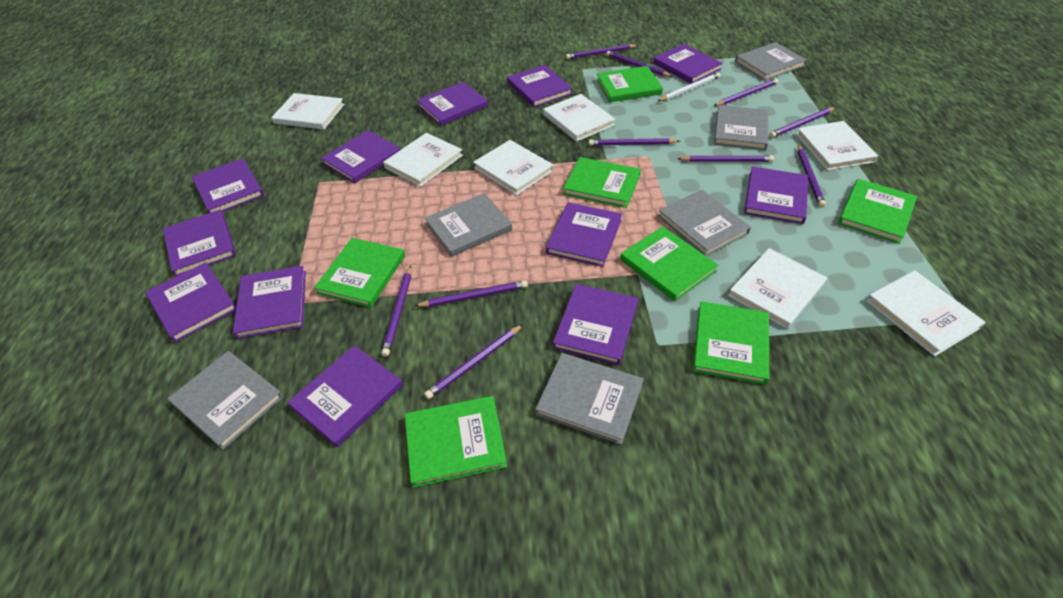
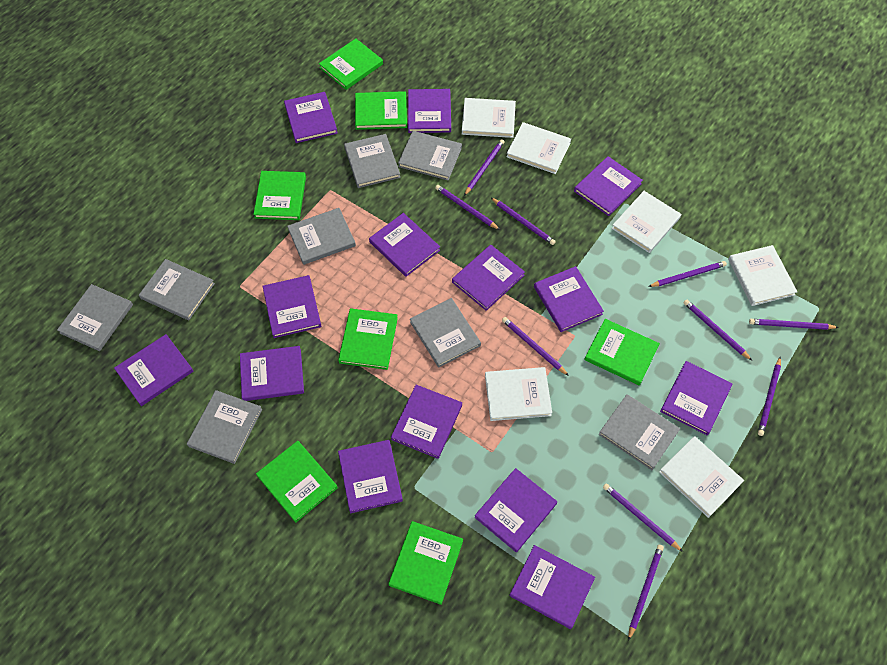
grey book: [167,351,283,450] [425,193,512,257] [535,353,643,445] [658,190,751,256] [714,105,768,150] [735,42,807,81] = 6 -> [57,284,133,351] [139,259,215,320] [187,390,262,464] [287,208,356,265] [344,134,400,188] [398,131,462,180] [410,298,481,368] [599,394,680,470] = 8
purple book: [146,262,236,342] [163,210,236,277] [192,158,264,213] [233,266,306,339] [287,345,403,447] [321,130,401,183] [417,82,488,126] [507,65,572,107] [546,202,622,267] [553,284,638,365] [653,44,723,84] [744,166,808,224] = 12 -> [114,334,193,406] [240,346,304,401] [262,275,321,338] [284,92,338,143] [338,440,403,513] [369,213,440,277] [391,385,462,459] [408,89,451,133] [452,245,525,311] [475,468,557,552] [509,545,595,629] [534,266,604,332] [574,156,643,216] [660,361,732,435] = 14
white book: [271,93,345,130] [383,133,463,187] [473,140,554,195] [543,94,616,142] [728,248,827,329] [796,121,878,170] [866,270,986,356] = 7 -> [462,98,516,138] [485,367,552,421] [506,122,571,174] [612,191,681,253] [659,436,744,518] [728,245,798,306] = 6
white pencil: [658,72,720,101] = 1 -> none = 0

